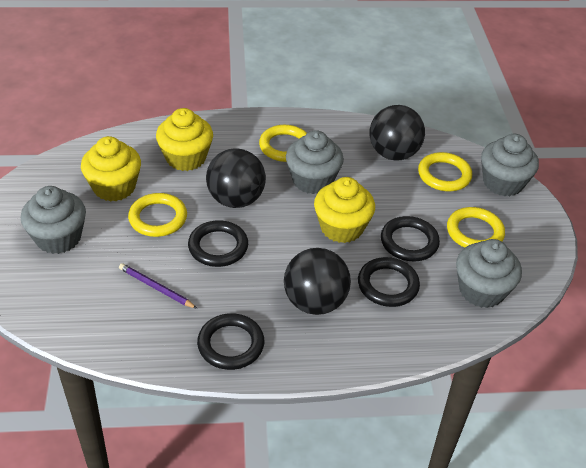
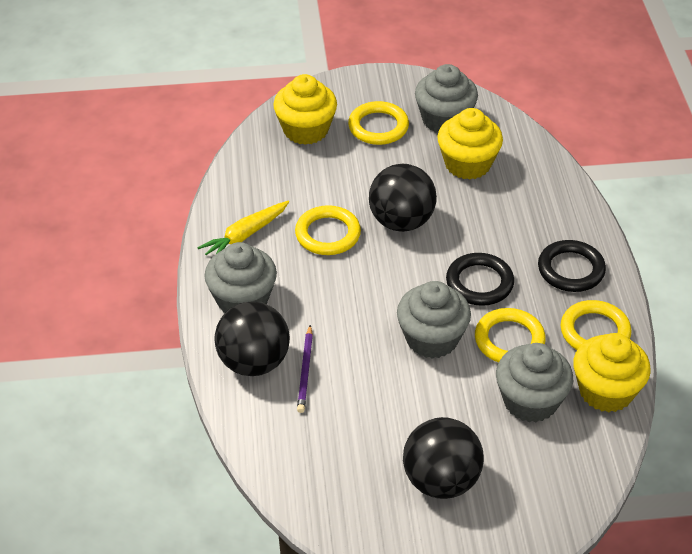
black ring: [188,220,248,267] [197,313,264,370] [358,257,420,307] [381,216,440,261] = 4 -> [446,253,514,306] [538,240,606,292] = 2
yellow carrot: none = 0 -> [198,201,289,255] = 1

